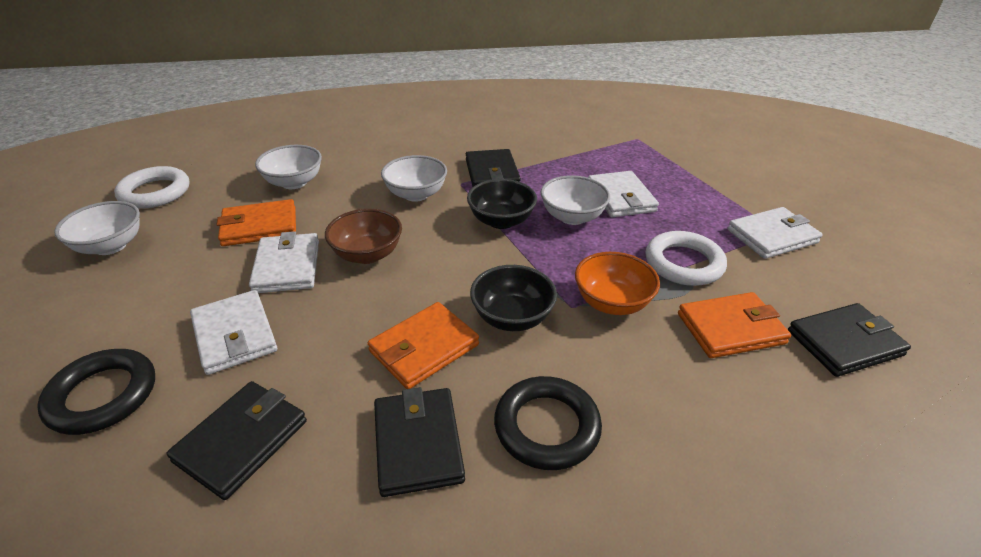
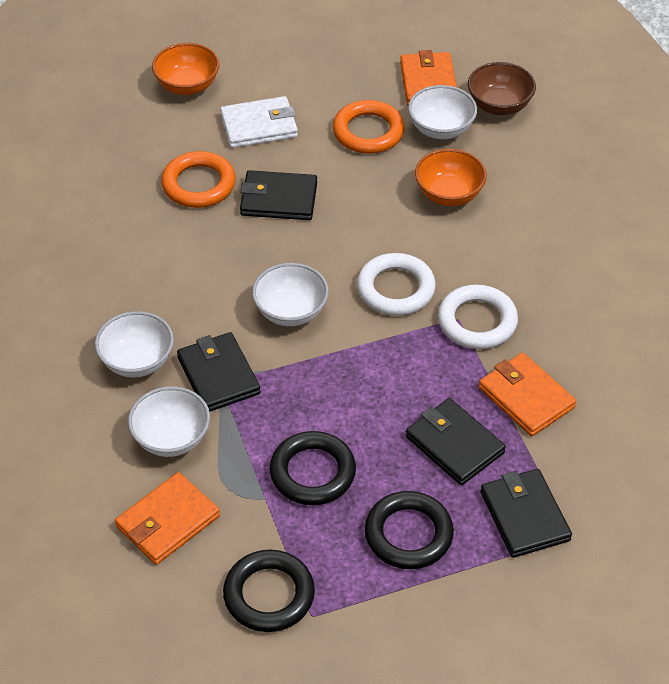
black bowl: [467,179,537,229] [470,265,557,331] = 2 -> none = 0
black ring: [37,349,155,435] [494,376,602,470] = 2 -> [223,550,315,632] [269,431,356,505] [365,491,454,569] = 3
orange bowl: [575,252,660,315] = 1 -> [152,43,220,95] [415,149,487,206] = 2
orange ring: none = 0 -> [161,151,236,208] [333,100,405,154] = 2
white wallet: [190,290,277,375] [249,231,319,293] [588,171,659,217] [727,207,823,259] = 4 -> [220,96,298,148] = 1

